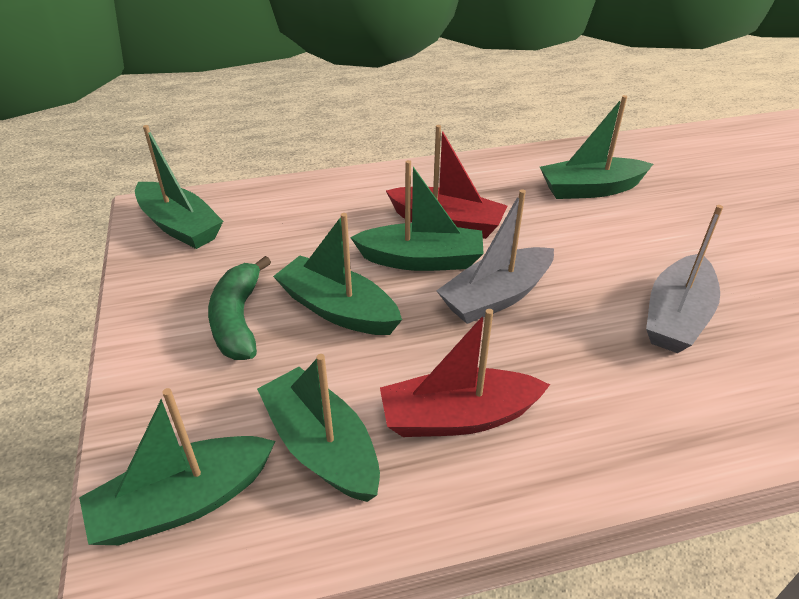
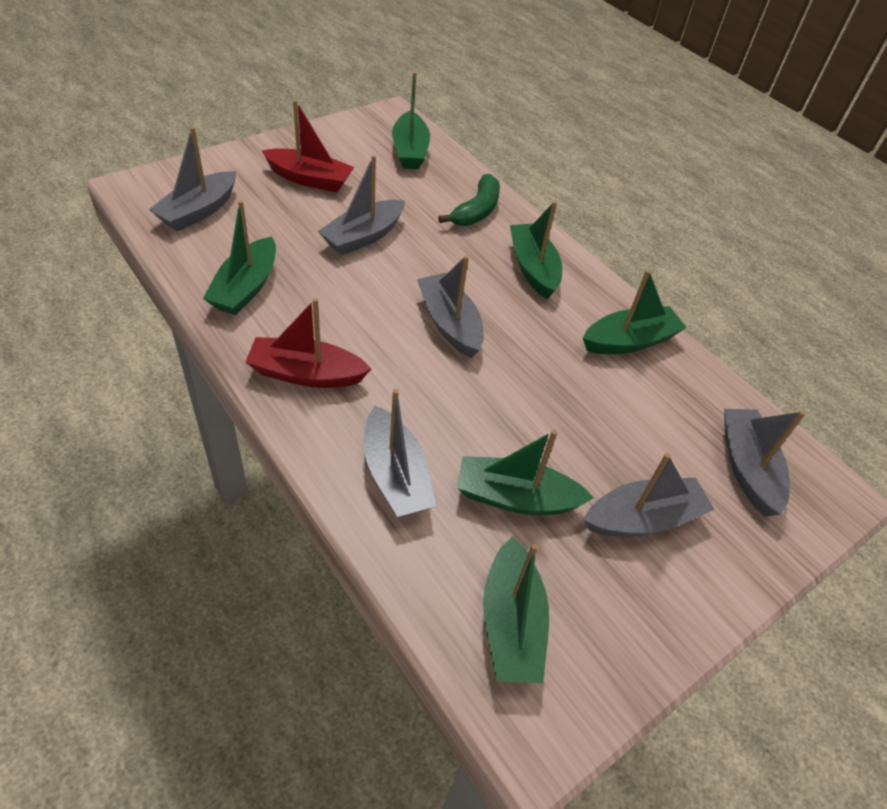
grey boat: [436,189,554,324] [646,205,723,353] = 2 -> [149,127,236,231] [318,155,405,255] [364,389,436,517] [417,255,484,358] [583,453,715,537] [724,409,805,516] = 6

